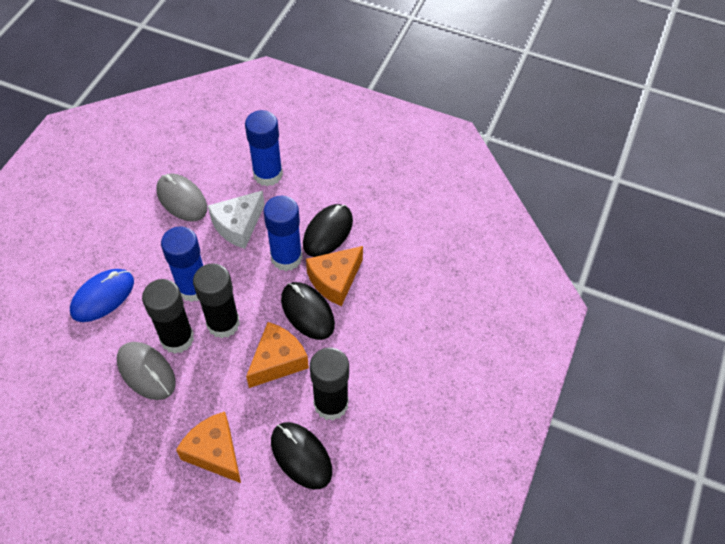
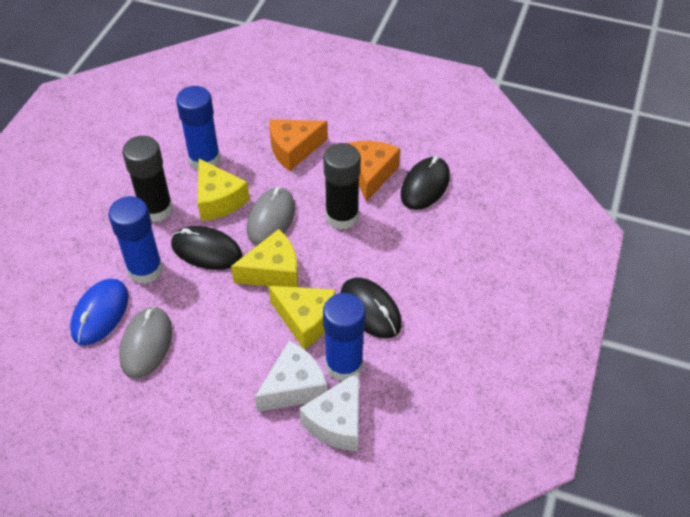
black glue stick: [142,279,194,354] [193,263,240,339] [310,348,349,420] = 3 -> [122,136,173,222] [323,143,361,230] = 2
orange cheese: [176,411,241,483] [246,322,309,388] [306,246,363,306] = 3 -> [269,119,328,171] [348,141,401,202] = 2
white cheese: [208,190,265,249] = 1 -> [255,341,327,412] [299,371,359,451] = 2
yellow cheese: none = 0 -> [198,159,250,221] [231,229,298,287] [268,286,336,349] = 3

